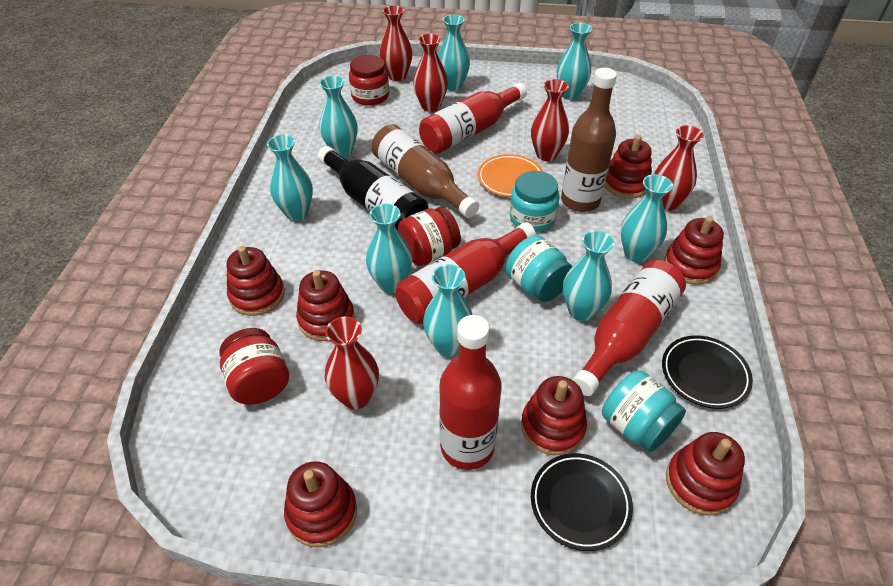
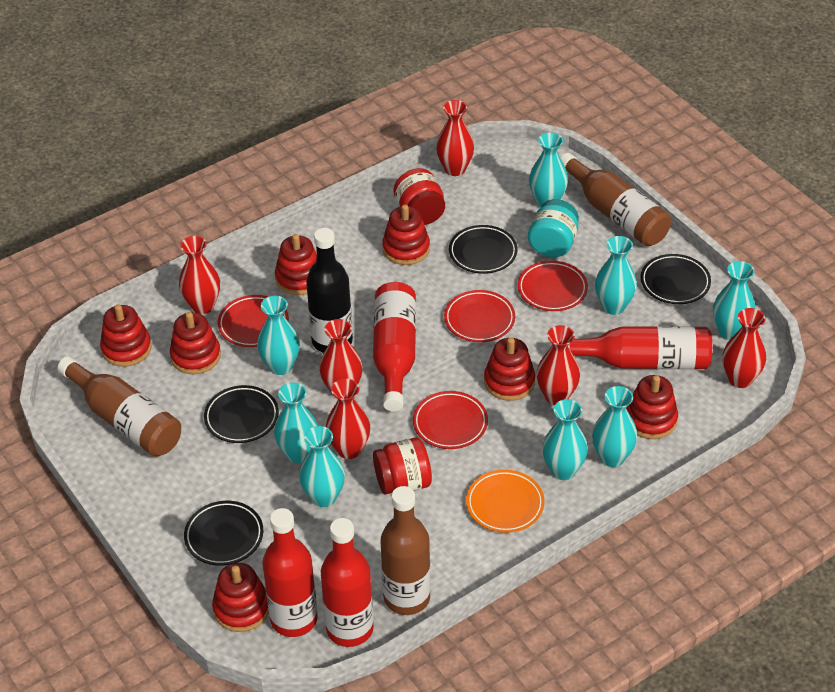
black plate: [531,453,633,551] [662,335,753,409] = 2 -> [184,501,263,566] [204,385,279,443] [449,225,517,274] [641,254,711,304] = 4
brown bottle: [372,124,479,218] [561,68,617,212] = 2 -> [57,356,181,457] [381,486,431,615] [561,153,671,246] = 3
red jar: [219,328,289,405] [349,55,389,106] [398,207,461,266] = 3 -> [373,438,432,495] [393,168,445,225] = 2
red plate: none = 0 -> [218,295,289,347] [413,391,488,449] [444,290,515,342] [518,261,588,311] = 4
red vase: [325,316,379,409] [379,5,412,81] [413,34,448,112] [531,79,569,161] [654,125,704,211] = 5 -> [179,236,220,314] [319,319,363,397] [326,379,370,459] [436,100,474,176] [537,325,580,405] [723,308,766,388] = 6
turquoise jar: [506,235,572,302] [510,171,559,232] [602,370,686,452] = 3 -> [528,199,579,257] = 1

